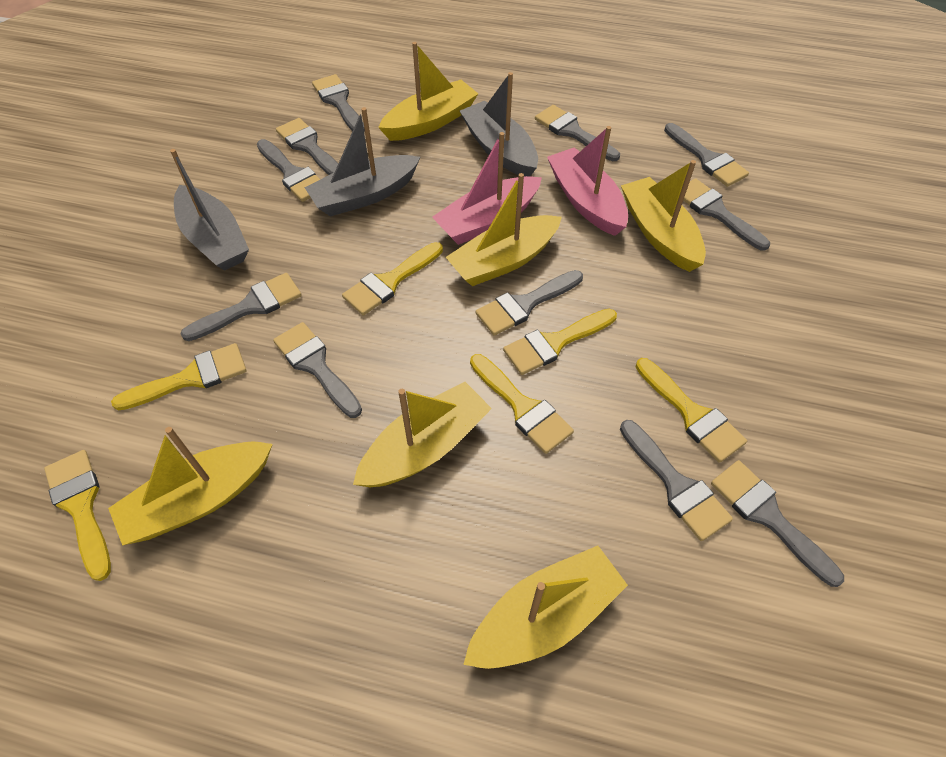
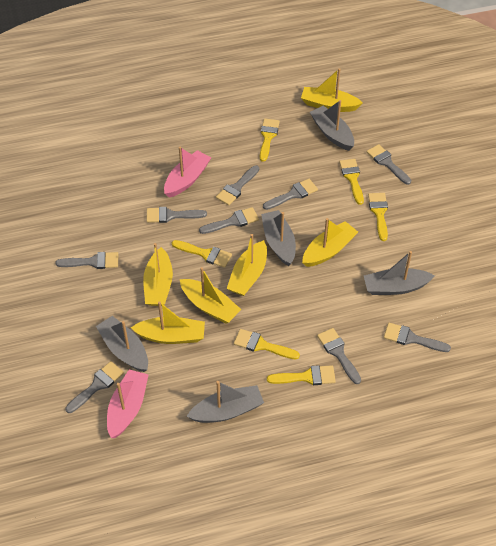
grey boat: [170,149,249,271] [305,107,420,217] [460,72,538,177] = 3 -> [96,316,148,372] [186,381,264,423] [261,210,296,266] [310,100,354,151] [364,251,435,295] = 5
grey brush: [180,273,302,341] [257,139,320,202] [273,322,362,418] [276,118,338,175] [312,74,365,132] [475,270,583,336] [535,105,620,161] [620,420,733,541] [664,123,749,187] [683,178,770,251] [711,460,844,587] = 11 -> [55,252,118,269] [65,361,124,413] [147,207,207,223] [199,207,259,234] [216,165,259,205] [263,179,318,210] [317,328,361,384] [367,144,411,185] [384,323,451,352] = 9

